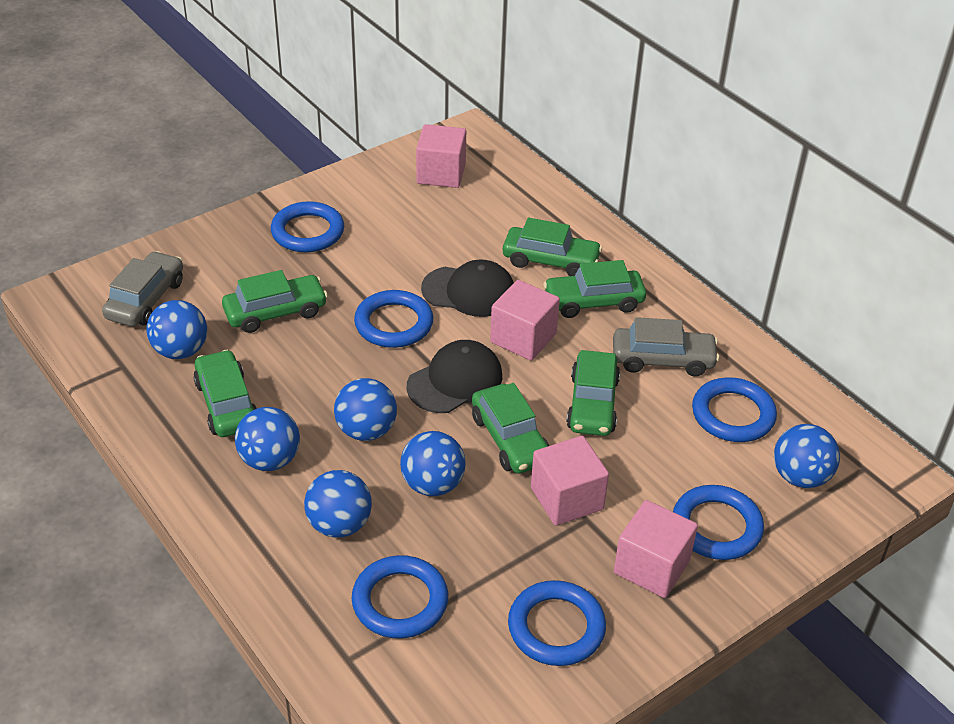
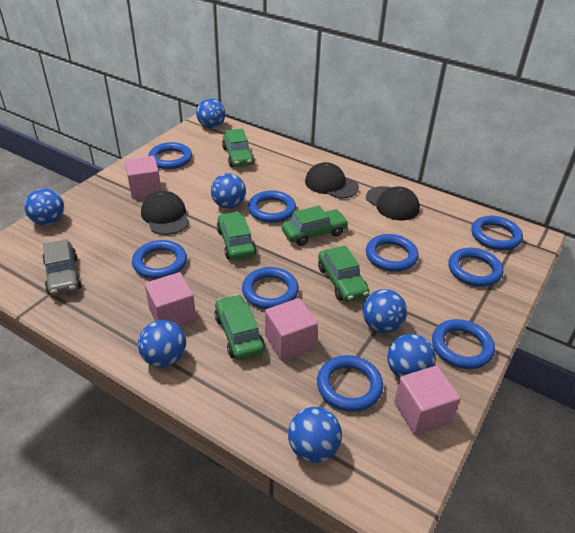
black cap: [407,340,502,413] [421,259,514,317] = 2 -> [141,191,189,235] [305,162,359,199] [366,186,420,220] = 3
blue ball: [146,300,207,359] [235,407,300,471] [304,470,372,538] [334,378,397,441] [400,431,466,496] [774,424,840,488] = 6 -> [24,188,64,225] [138,320,186,368] [196,98,226,128] [211,173,246,209] [288,407,342,463] [362,289,407,333] [387,334,436,378] = 7
blue ring: [271,201,344,252] [351,555,449,639] [354,290,434,348] [508,580,606,666] [673,485,764,560] [692,377,777,442] = 6 -> [132,240,187,279] [148,142,192,169] [242,267,299,309] [248,190,296,223] [317,355,383,412] [366,234,419,272] [432,319,495,369] [448,248,503,287] [471,216,523,250] = 9
green car: [193,350,257,437] [222,270,328,333] [472,383,549,474] [503,218,602,276] [543,260,646,318] [566,350,620,436] = 6 -> [214,294,265,360] [217,212,256,260] [222,129,254,167] [282,206,349,246] [318,245,370,302] = 5
grey car: [102,251,183,327] [613,317,719,377] = 2 -> [42,239,82,296] = 1

